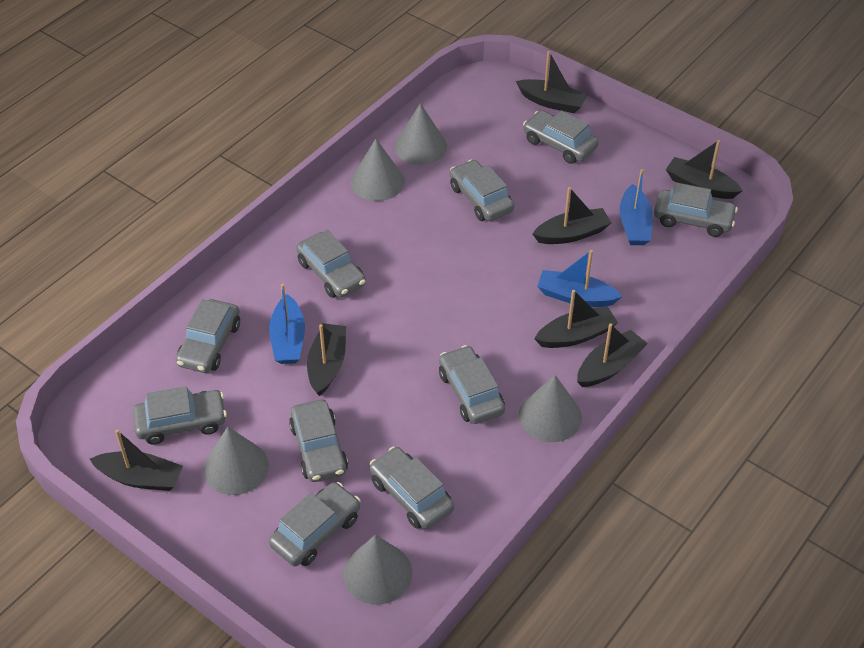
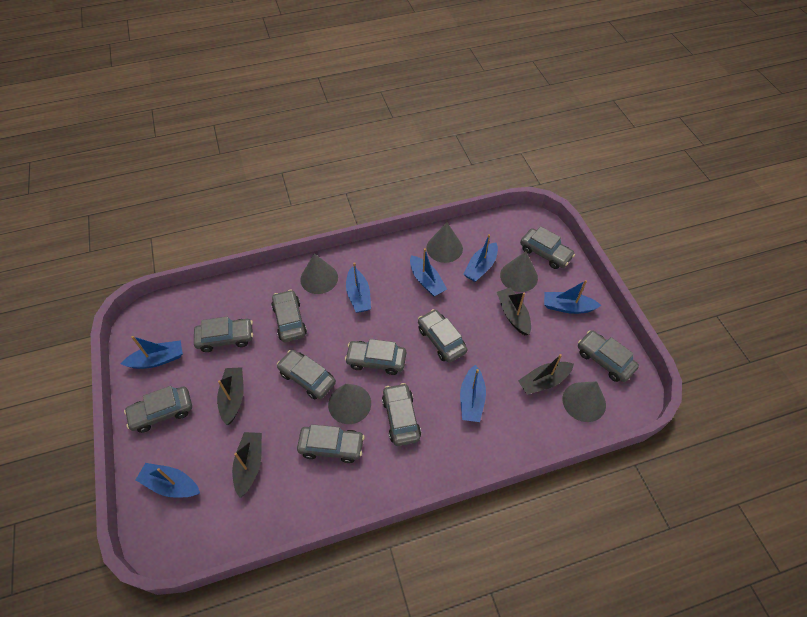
black boat: [90,430,183,491] [307,323,346,396] [516,51,588,113] [533,187,611,244] [535,290,618,348] [577,323,648,387] [666,140,743,199] = 7 -> [217,367,244,425] [232,432,262,498] [497,288,531,335] [518,354,574,395] = 4
blue boat: [269,284,305,364] [537,250,623,307] [620,169,653,245] = 3 -> [121,336,183,369] [136,463,200,498] [346,262,371,313] [410,248,447,297] [460,365,486,422] [463,234,498,282] [544,280,602,314] = 7

